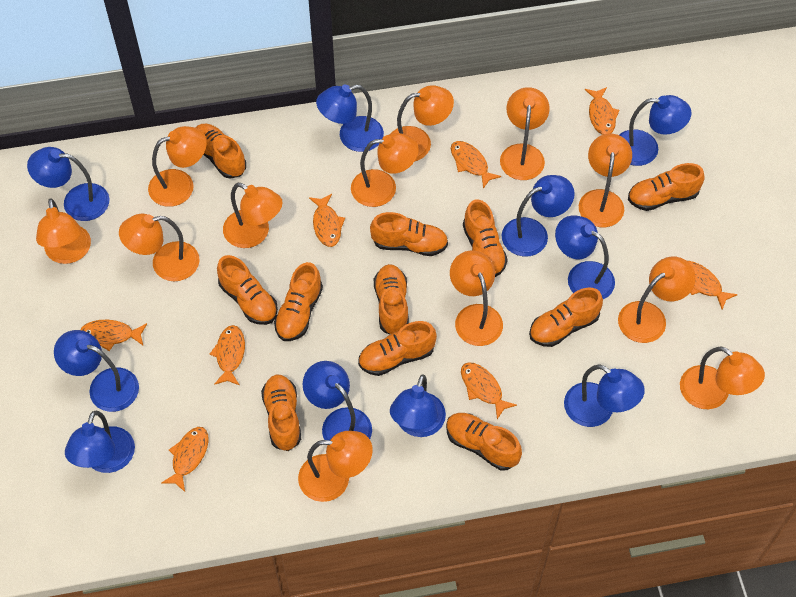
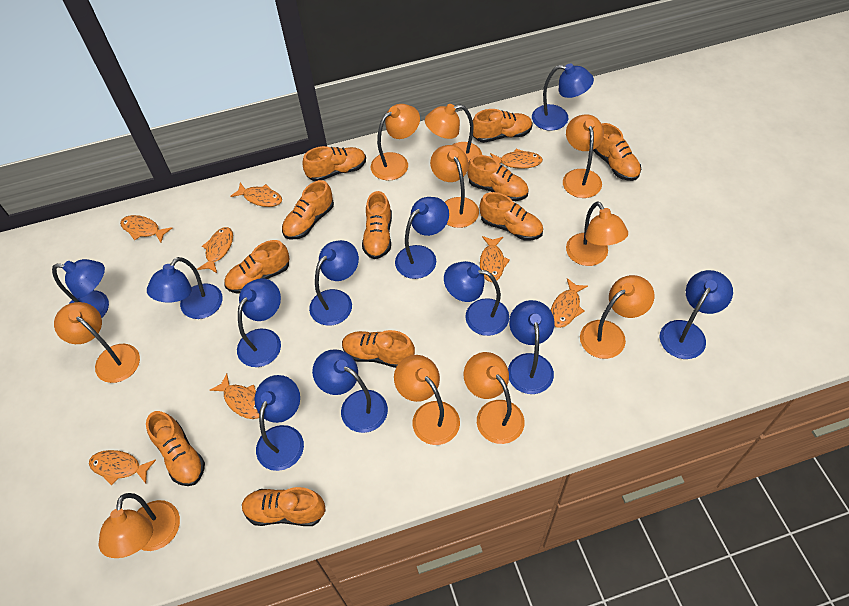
blue lamp: [27,147,110,221] [54,330,139,412] [65,411,135,473] [303,361,372,440] [316,85,384,152] [390,374,446,437] [502,175,574,257] [555,215,615,299] [564,364,645,427] [619,95,691,166] = 10 -> [52,259,109,318] [147,257,223,319] [237,278,281,367] [254,375,304,471] [309,240,359,326] [312,349,388,433] [395,197,449,279] [444,261,509,336] [508,300,555,394] [532,63,594,131] [660,270,733,359] = 11
orange lamp: [36,198,91,264] [119,214,200,281] [148,126,207,207] [223,183,283,248] [298,431,373,502] [351,133,419,207] [391,85,454,161] [450,250,503,346] [500,87,550,180] [579,134,632,227] [618,257,696,343] [680,347,765,409] = 12 -> [54,302,140,383] [99,493,180,558] [371,104,420,180] [394,355,460,445] [425,104,482,163] [430,145,479,228] [464,352,524,444] [563,115,604,198] [566,202,628,266] [580,275,654,359] = 10

